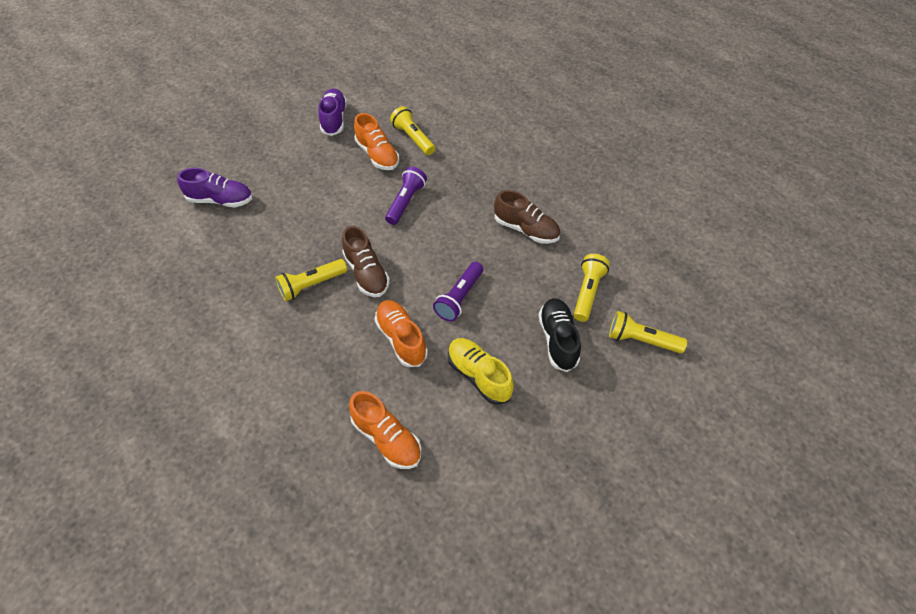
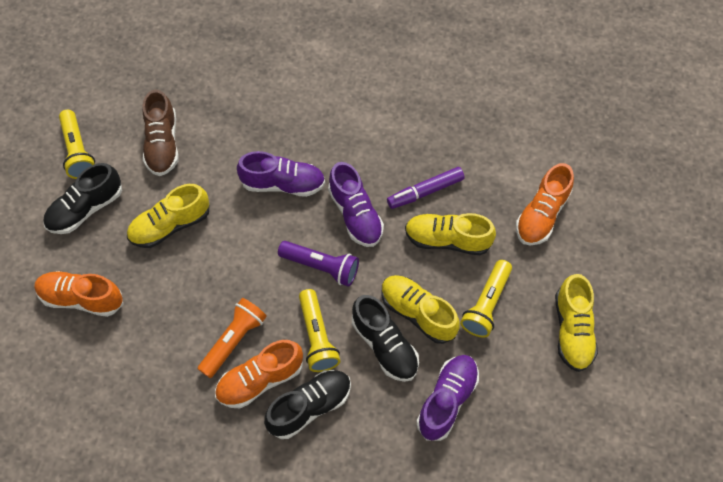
black shoe: [539,298,581,372] = 1 -> [43,163,122,234] [264,370,351,439] [352,295,419,382] = 3
brown shoe: [342,226,390,297] [494,190,560,244] = 2 -> [142,90,179,176] = 1
orange flashlight: none = 0 -> [198,298,267,378] = 1
purple flashlight: [385,167,427,225] [433,262,483,321] = 2 -> [278,241,359,287] = 1
purple marker: none = 0 -> [387,167,464,209] = 1
purple shoe: [177,168,252,208] [318,88,347,136] = 2 -> [237,151,325,197] [328,162,384,247] [417,355,479,441] = 3
yellow flashlight: [275,259,347,301] [390,106,436,155] [574,254,610,322] [609,311,687,353] = 4 -> [59,110,95,179] [299,289,340,372] [460,260,512,338] = 3
yellow shoe: [448,338,514,405] = 1 -> [127,184,209,248] [382,275,460,344] [405,213,496,255] [555,274,598,372] = 4

